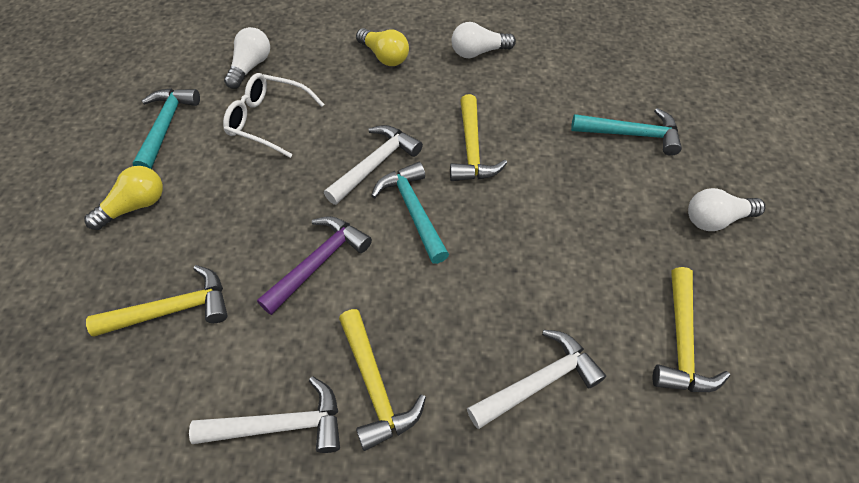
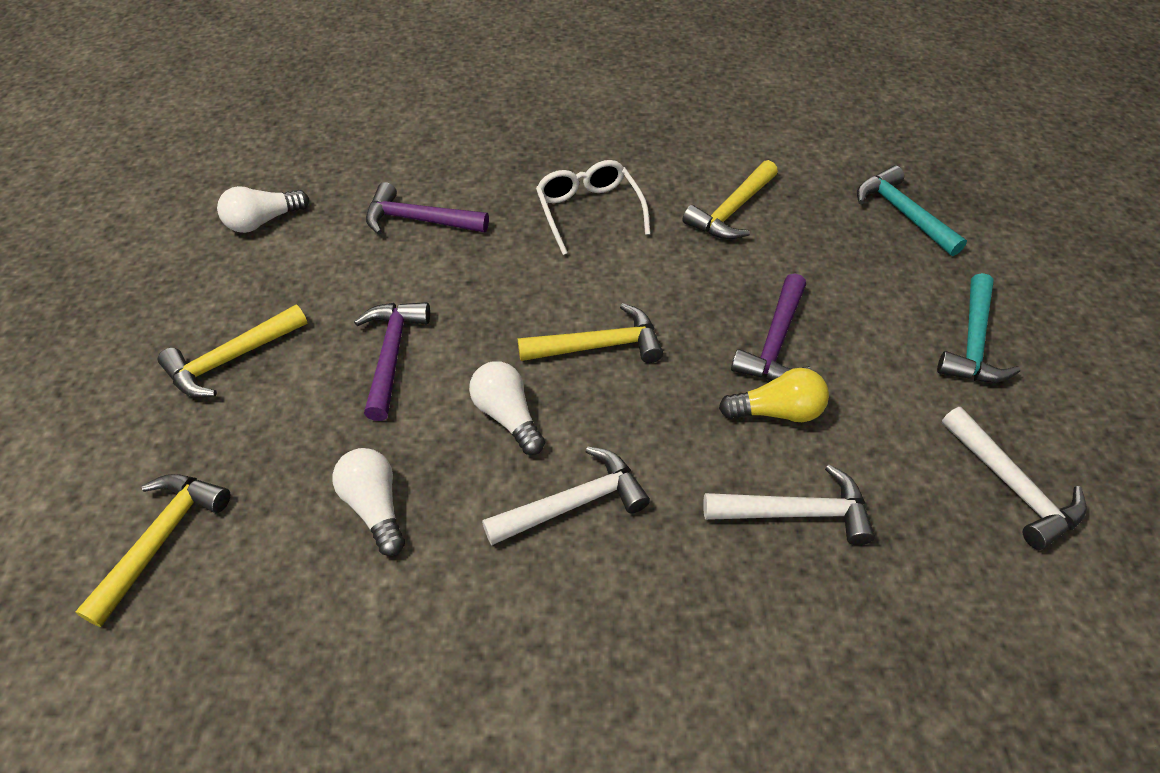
purple hammer: [257,216,372,315] = 1 -> [354,302,430,421] [366,182,489,235] [731,273,811,381] = 3
turquoise hammer: [133,88,200,169] [371,162,449,264] [571,108,682,156] = 3 -> [857,165,967,256] [937,273,1020,383] = 2
yellow light bulb: [84,166,163,230] [356,28,409,66] = 2 -> [719,368,829,422] = 1

